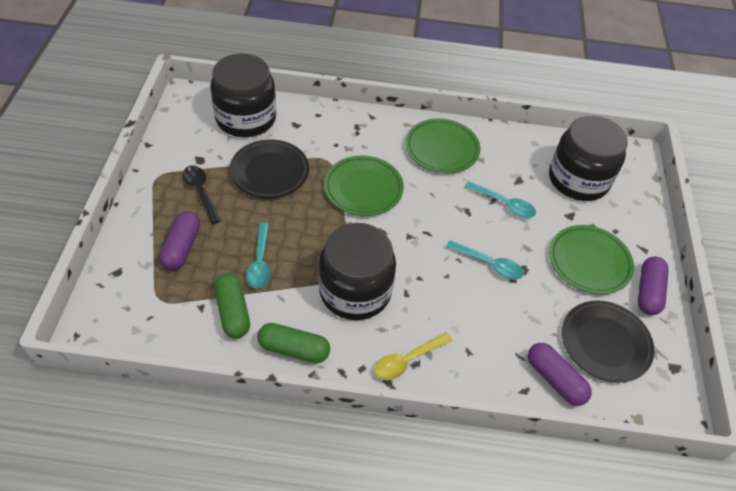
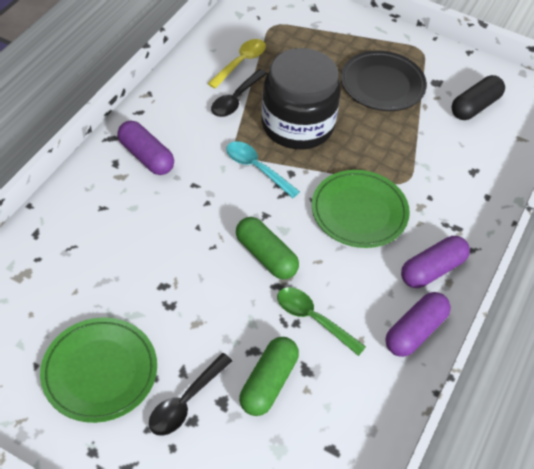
black capsule: none = 0 -> [451,75,505,120] = 1
black jar: [210,54,276,137] [319,223,396,320] [549,116,628,201] = 3 -> [261,48,341,149] = 1
black plate: [229,140,309,198] [562,301,654,383] = 2 -> [341,51,427,111] = 1
black spoon: [183,165,221,224] = 1 -> [149,353,232,436] [211,69,267,117] = 2
green plate: [324,155,404,216] [405,119,480,173] [549,225,634,294] = 3 -> [40,317,157,423] [312,170,410,248] = 2
green spoon: none = 0 -> [277,287,366,356] = 1
turquoise spoon: [246,223,271,289] [446,240,523,280] [465,181,536,218] = 3 -> [226,141,300,198] = 1

